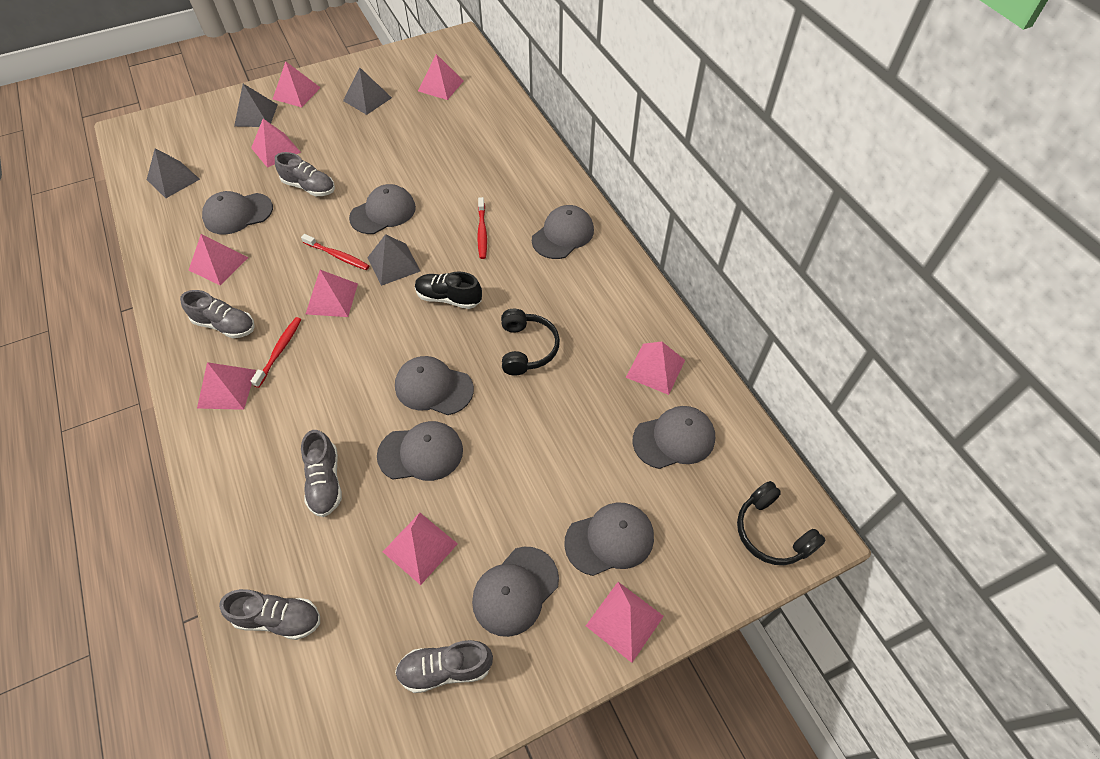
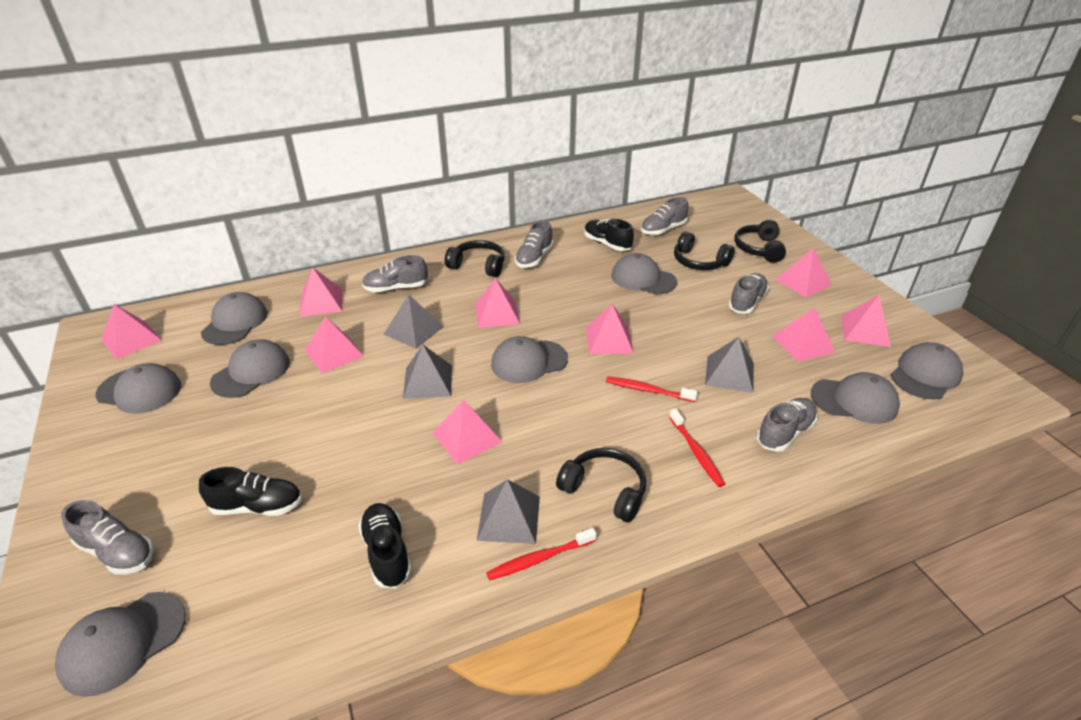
black headphones: [501,309,560,376] [737,481,826,565] = 2 -> [445,240,505,277] [556,448,646,523] [674,231,735,270] [734,220,786,263] = 4
black shoe: [415,271,482,309] = 1 -> [199,467,302,516] [359,503,412,588] [584,219,634,251] = 3
grey shoe: [180,290,255,338] [219,589,320,640] [275,152,335,196] [301,430,342,517] [395,640,493,693] = 5 -> [61,500,154,575] [362,255,428,292] [515,220,553,268] [641,197,689,235] [728,273,769,314] [757,398,817,452] = 6

